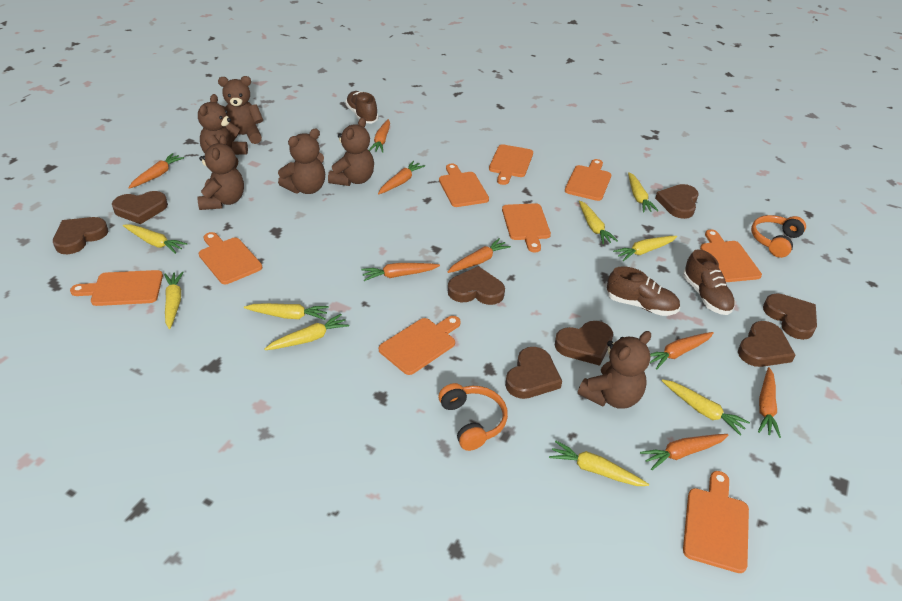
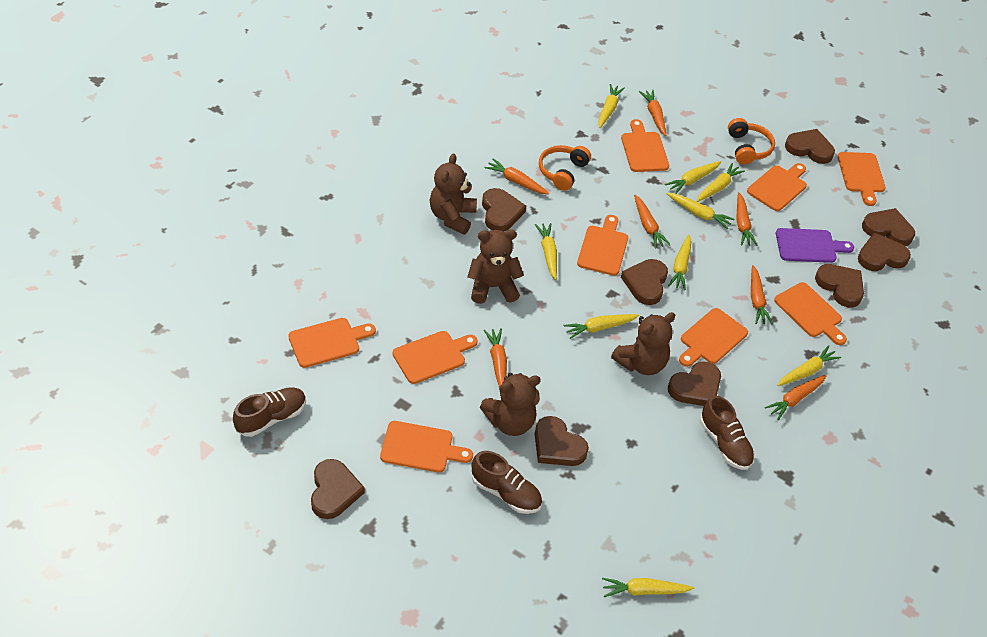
brown heart: [53,217,108,254] [112,191,168,224] [448,266,505,305] [505,347,562,399] [555,321,613,366] [655,184,699,219] [738,321,796,367] [763,293,817,340] = 8 -> [311,459,365,519] [482,188,526,231] [535,416,589,466] [621,259,668,305] [668,361,721,406] [785,129,835,164] [815,264,864,307] [858,233,911,271] [862,208,915,246] = 9
brown teddy bear: [198,94,248,168] [198,135,244,210] [218,76,263,144] [278,128,325,194] [328,117,374,186] [578,331,651,409] = 6 -> [430,154,477,235] [468,230,524,304] [480,373,541,436] [611,312,675,375] = 4
orange carrot: [129,153,184,189] [361,263,440,281] [369,119,390,153] [378,161,425,194] [448,238,511,273] [640,434,728,470] [650,332,714,369] [758,367,781,438] = 8 -> [484,159,549,194] [484,328,507,387] [634,195,671,248] [639,90,666,136] [736,192,758,246] [751,265,773,324] [765,375,827,420] = 7
purple cutting board: none = 0 -> [776,228,854,263] = 1

